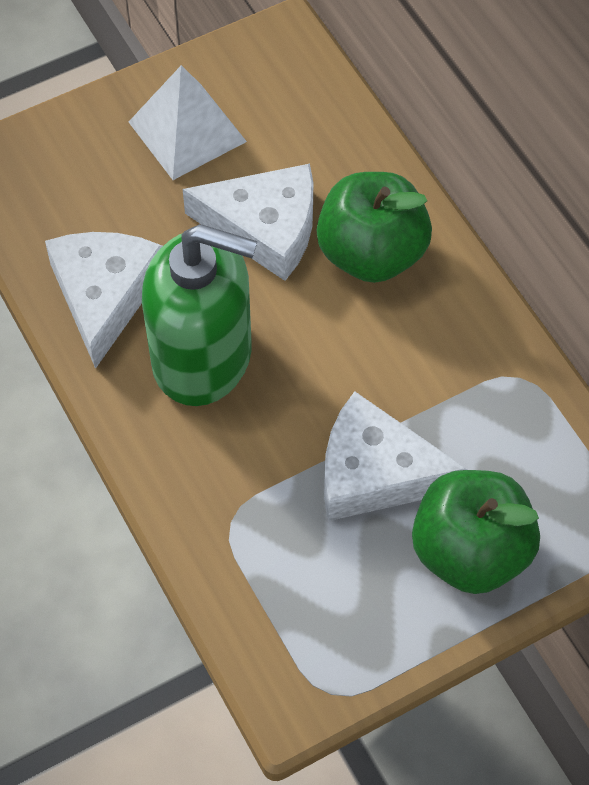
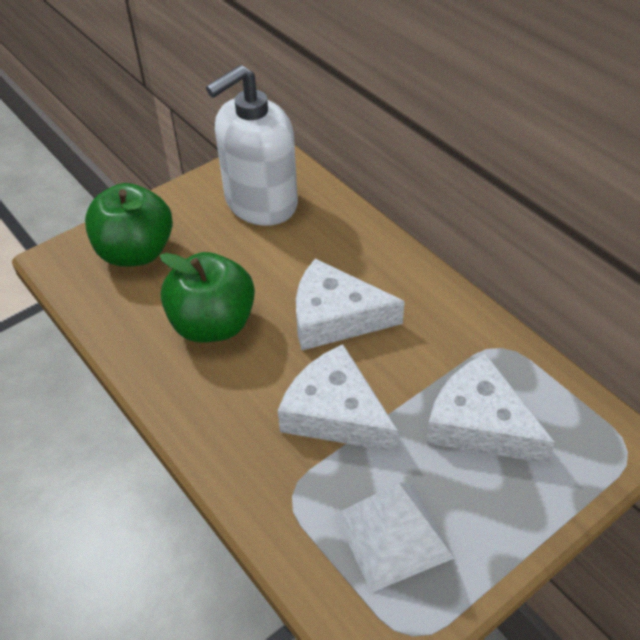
green soap dispenser: [142,224,257,406] = 1 -> none = 0
white soap dispenser: none = 0 -> [206,65,298,226] = 1

